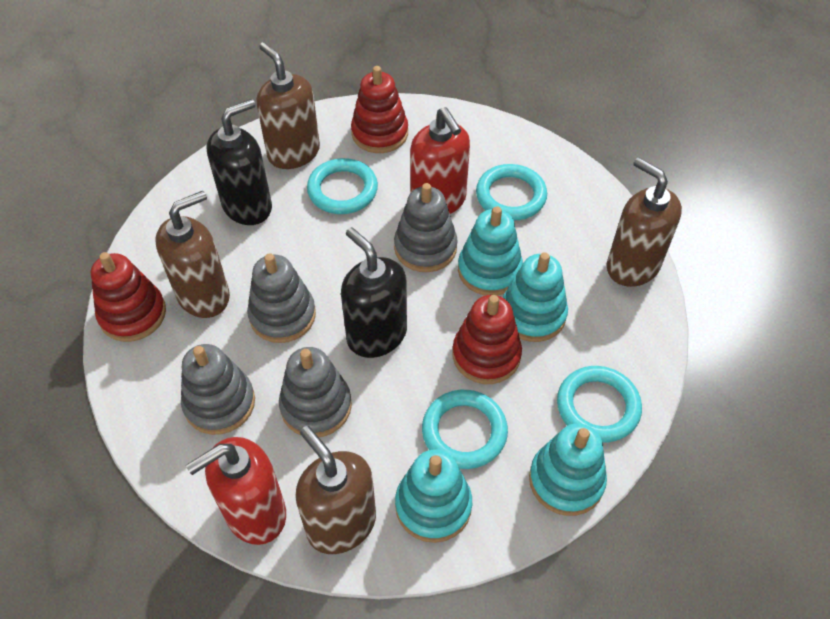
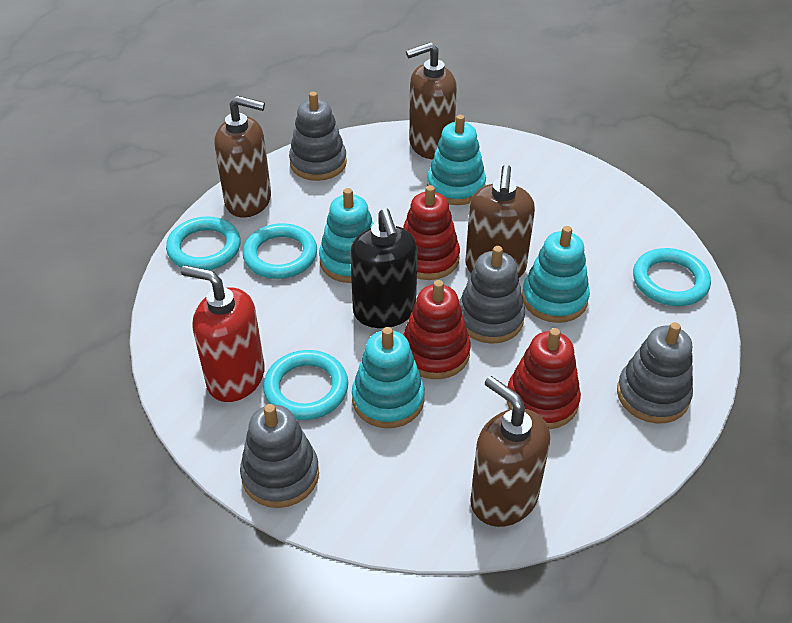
black soap dispenser: [206,99,272,225] [341,227,407,358] = 2 -> [350,208,417,328] = 1
red soap dispenser: [186,437,286,545] [410,107,470,214] = 2 -> [181,265,265,402] = 1

